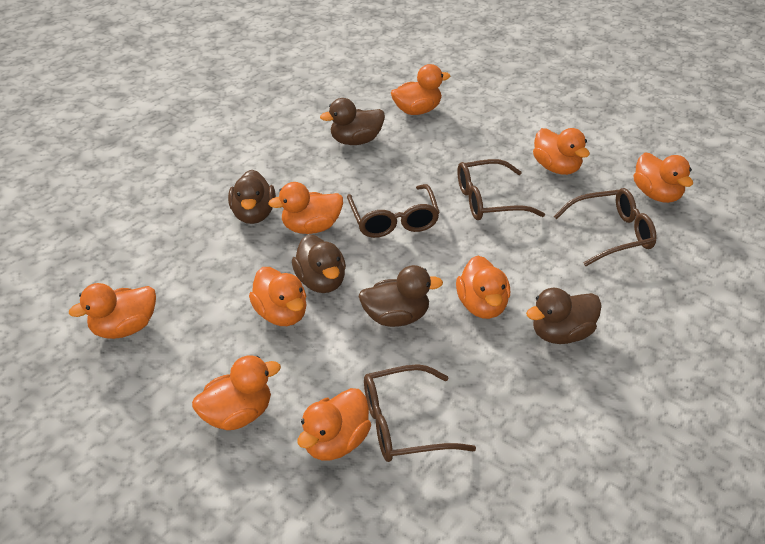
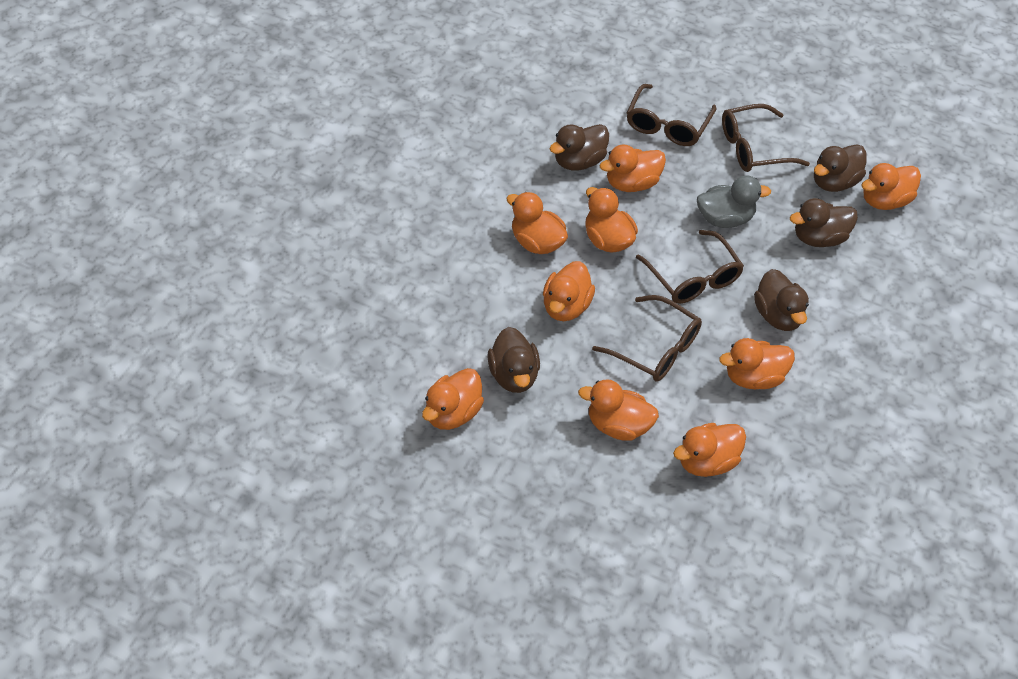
grey duck: none = 0 -> [697,175,771,228] = 1

